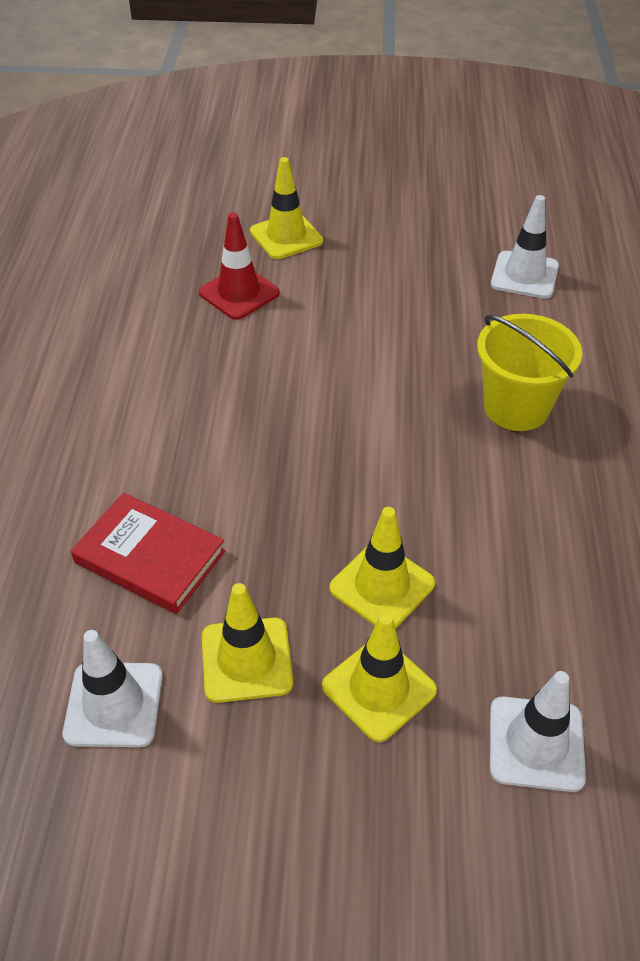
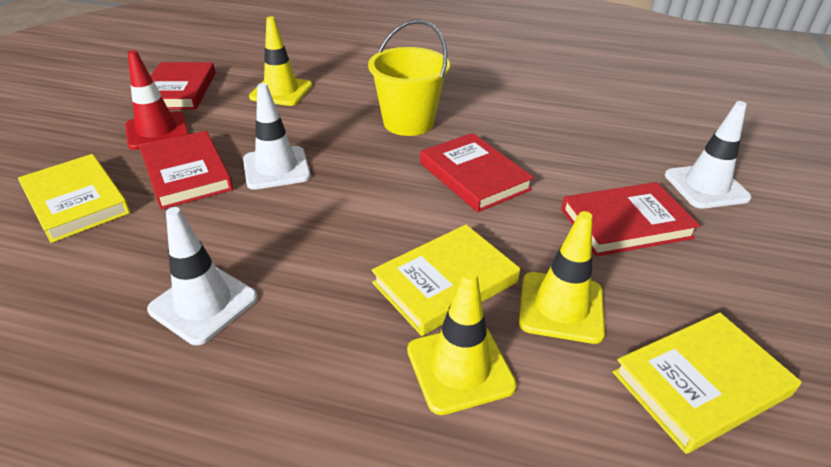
red book: [71,493,226,614] = 1 -> [140,131,233,210] [151,62,216,110] [420,133,534,212] [561,182,700,257] = 4
yellow book: none = 0 -> [18,154,130,243] [372,225,520,336] [613,313,801,454] = 3
yellow traffic cone: [202,583,293,703] [250,157,323,259] [322,613,437,742] [330,507,435,629] = 4 -> [249,16,313,106] [407,269,517,415] [519,211,605,344] = 3

